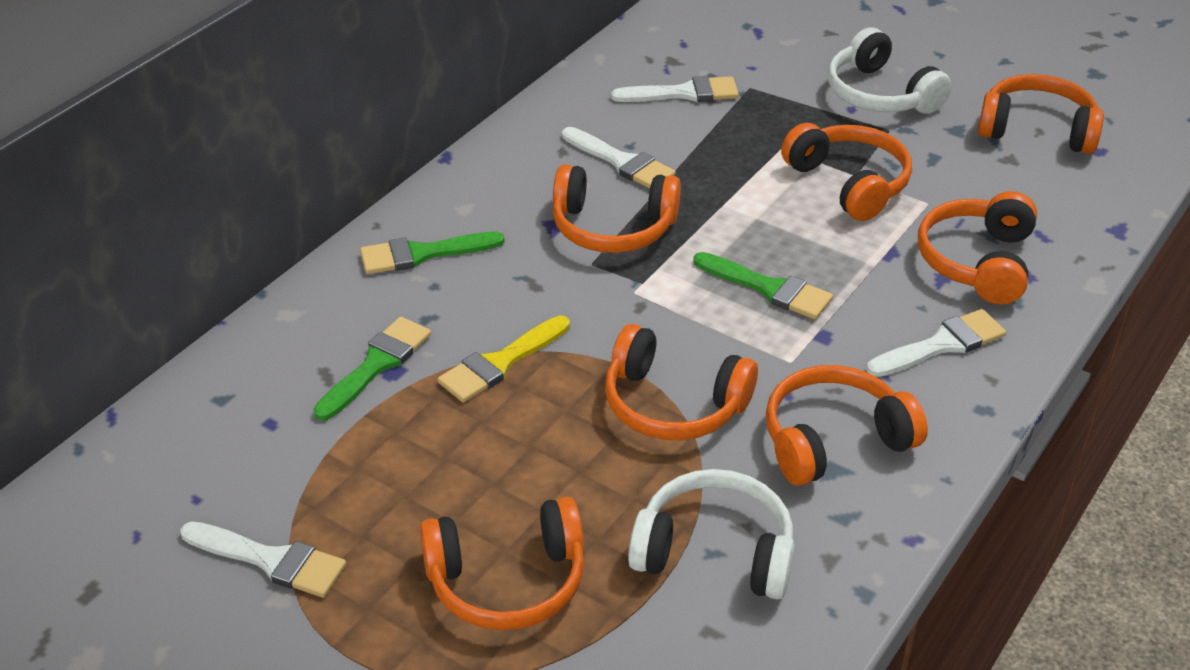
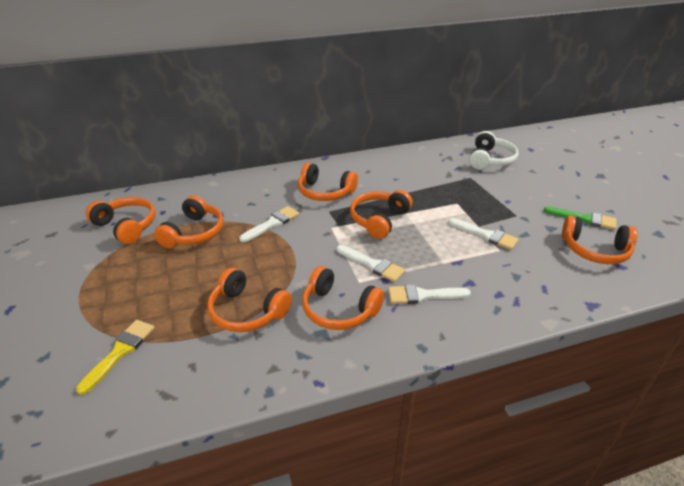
green brush: [313,317,431,421] [360,232,505,274] [693,252,833,319] = 3 -> [544,206,616,230] = 1
white headphones: [628,469,795,599] [828,27,952,114] = 2 -> [469,131,518,169] = 1

